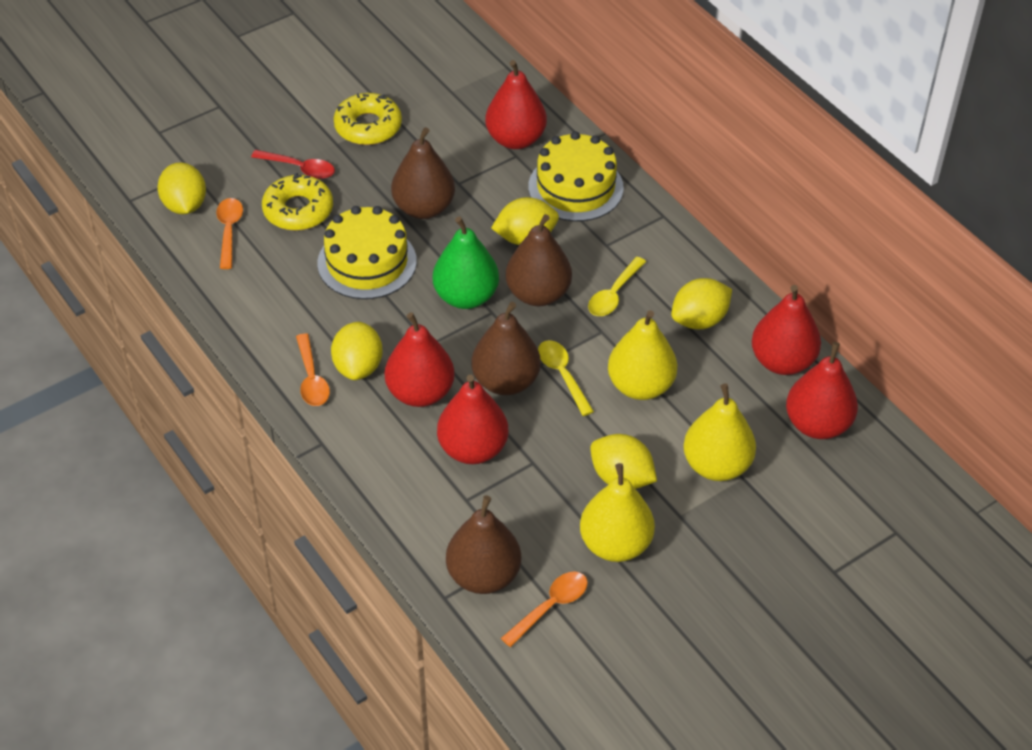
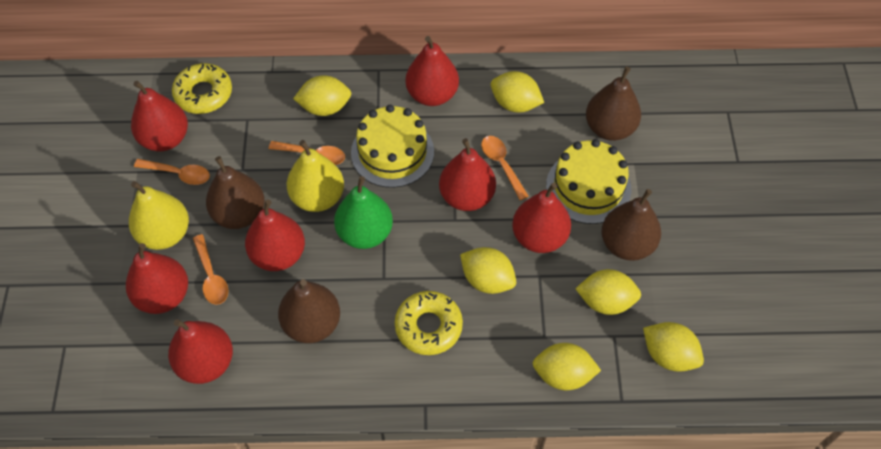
orange spoon: [216,198,243,269] [296,333,330,406] [501,572,588,647] = 3 -> [134,159,210,185] [193,234,228,305] [269,141,345,165] [481,136,529,200] = 4
red pear: [385,312,454,407] [437,375,508,464] [485,60,547,149] [752,285,821,375] [786,342,858,439] = 5 -> [126,243,188,314] [131,81,188,151] [168,319,233,384] [245,200,305,271] [406,36,459,106] [439,138,496,211] [512,183,571,253] = 7
red spoon: [251,150,335,179] = 1 -> none = 0
yellow lemon: [157,162,206,214] [331,322,383,380] [491,197,559,245] [590,434,657,489] [671,278,732,329] = 5 -> [293,75,351,116] [460,247,516,294] [491,71,544,112] [533,343,601,390] [575,269,641,315] [643,322,704,372] = 6
yellow pear: [580,463,655,562] [608,310,677,400] [683,384,756,481] = 3 -> [129,181,189,250] [287,140,344,212] = 2
yellow spoon: [538,340,594,416] [588,257,646,316] = 2 -> none = 0

